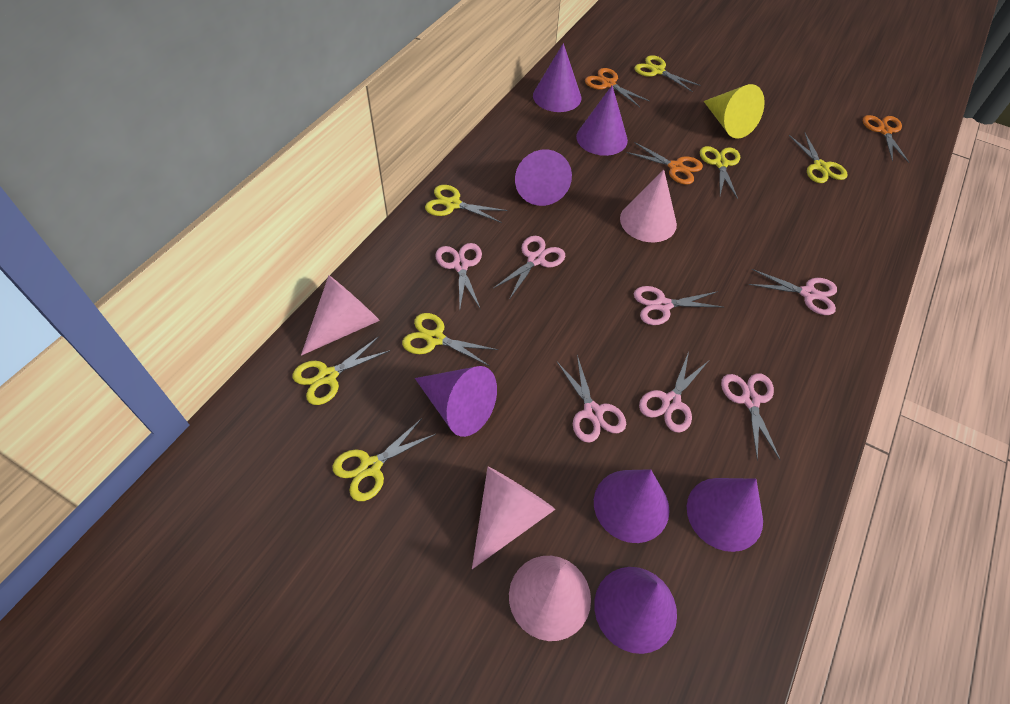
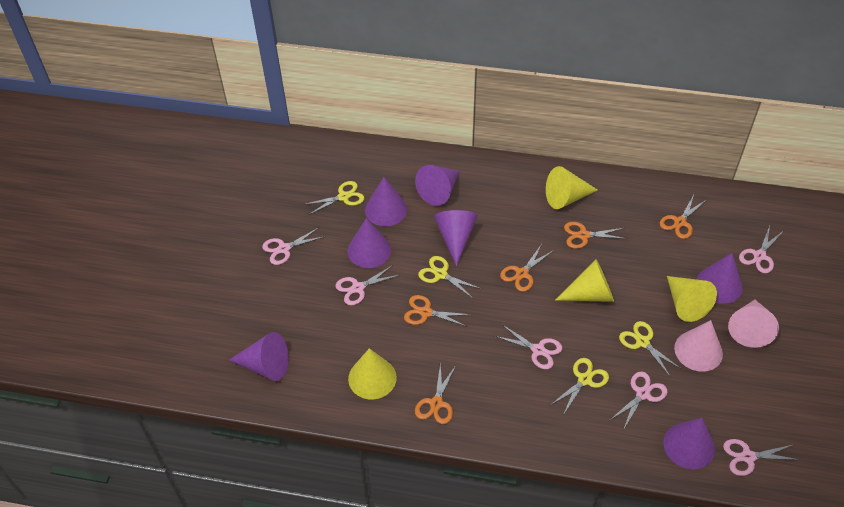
orange scissors: [585,68,649,107] [626,142,703,185] [863,115,909,163] = 3 -> [404,295,471,327] [415,362,456,424] [500,244,554,292] [564,222,627,249] [659,195,706,239] = 5
pink cone: [301,275,380,356] [472,467,556,569] [509,556,591,641] [620,170,677,242] = 4 -> [674,320,723,372] [728,300,779,348] = 2
pink scissors: [435,243,482,310] [494,236,565,298] [557,355,626,443] [634,286,723,325] [639,351,708,433] [721,373,780,460] [749,269,837,315] = 7 -> [262,227,325,265] [336,265,399,305] [495,325,562,370] [610,371,667,430] [723,439,800,476] [739,226,783,273] = 6
yellow cone: [704,84,765,139] = 1 -> [348,348,397,400] [546,166,598,209] [555,259,614,302] [667,276,717,322] = 4
yellow scissors: [293,337,391,405] [332,418,436,501] [402,313,498,366] [425,185,508,223] [634,55,701,92] [700,146,740,199] [789,132,848,183] = 7 -> [303,181,365,215] [418,256,481,298] [551,358,609,415] [619,321,681,376] = 4

